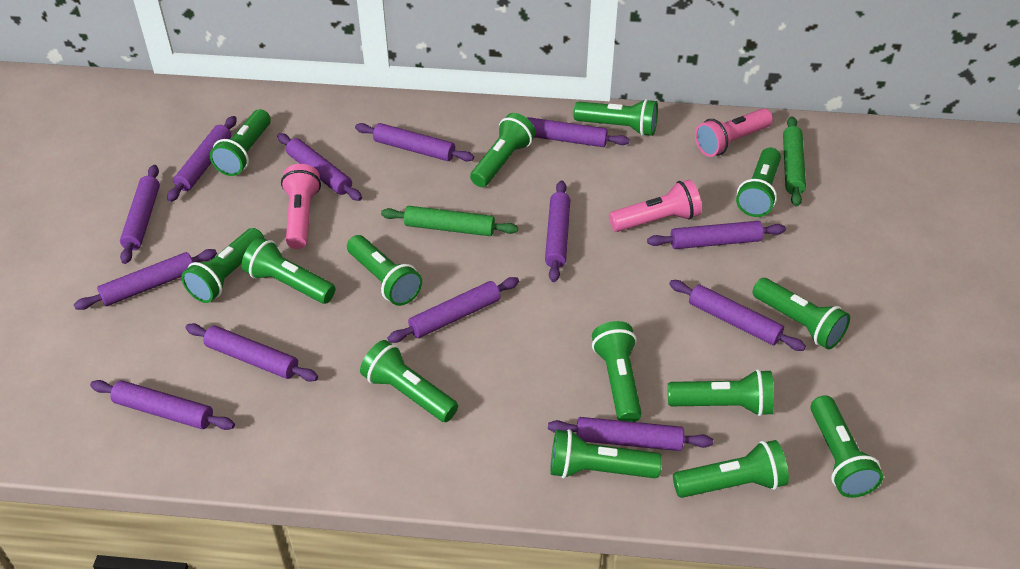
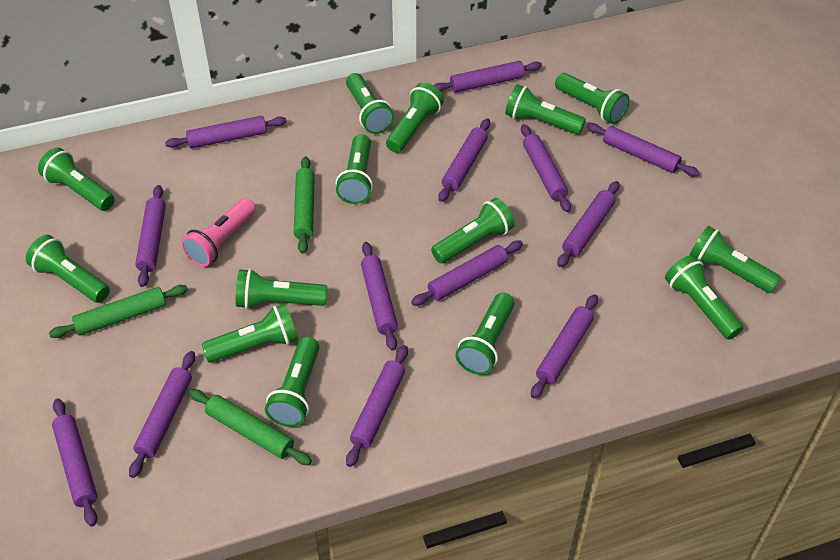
green rolling pin: [381,206,518,236] [783,117,806,207] = 2 -> [49,285,188,338] [189,389,312,465] [294,156,315,254] = 3
pink flashlight: [281,164,321,249] [609,180,702,232] [695,108,773,157] = 3 -> [181,198,256,267] = 1

